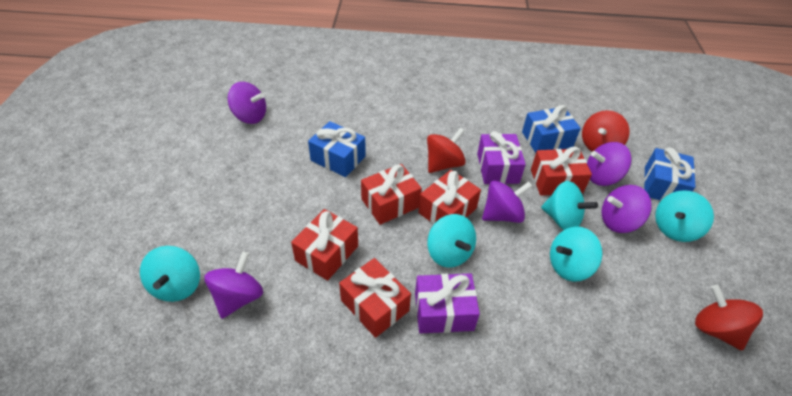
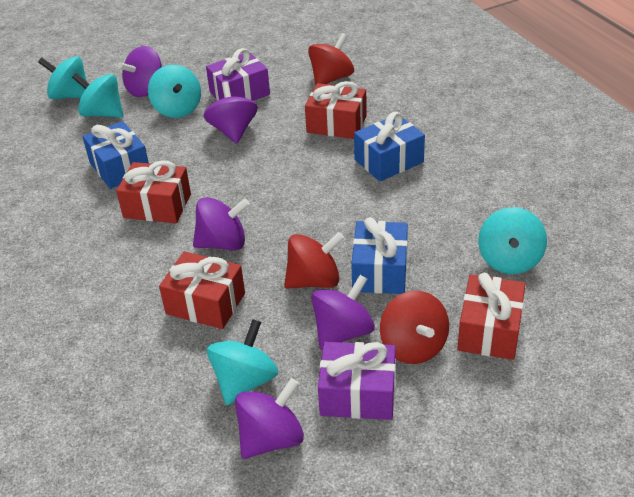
red gift: [291,209,358,281] [339,258,411,338] [361,164,422,225] [418,170,481,225] [531,147,592,196] = 5 -> [116,160,191,223] [159,251,245,329] [305,81,367,139] [457,273,525,360] = 4

